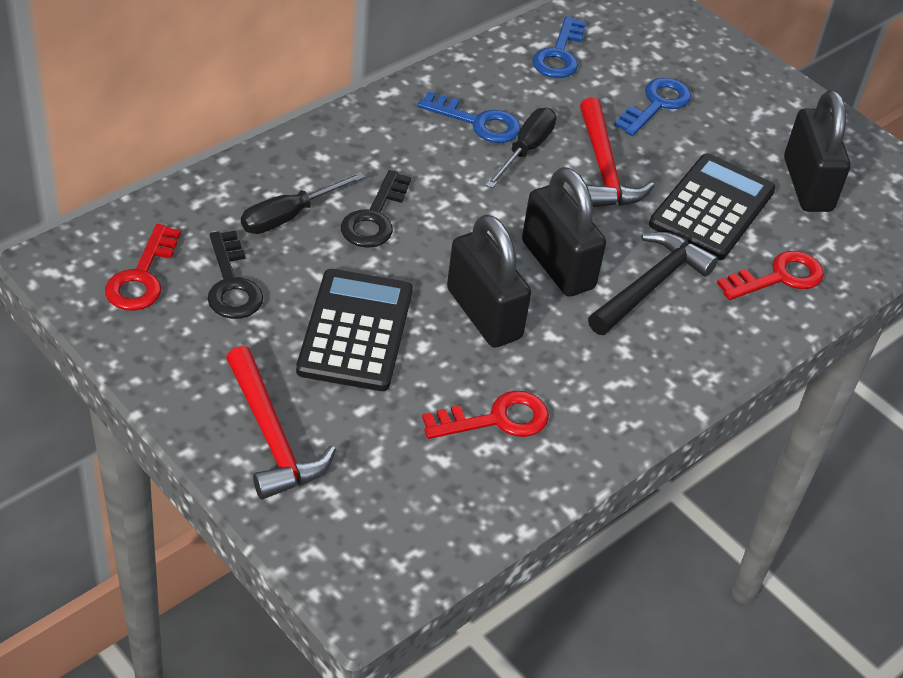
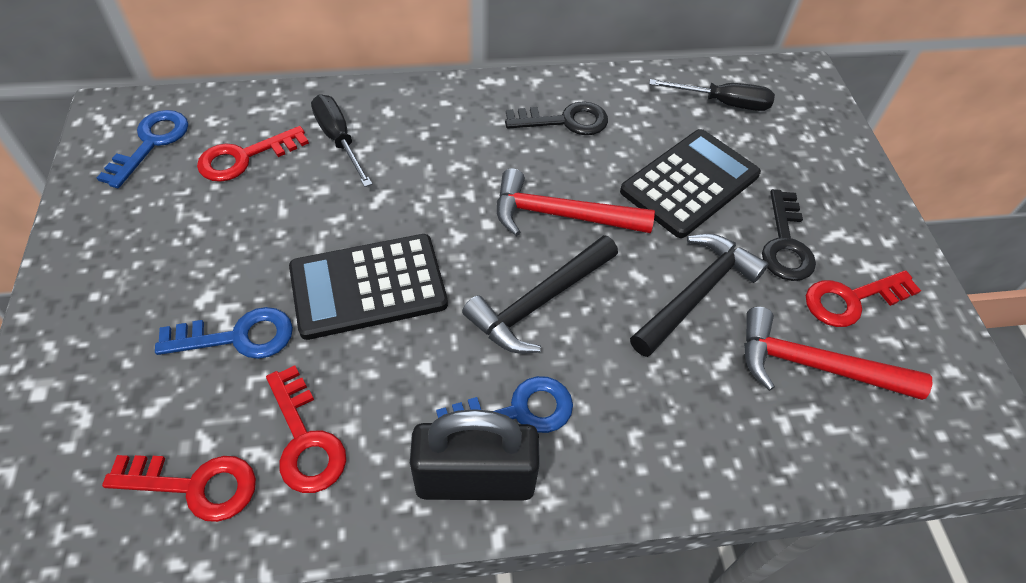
black hammer: [588,232,718,335] = 1 -> [462,235,618,354] [630,234,768,357] = 2
black padlock: [447,215,531,348] [522,167,606,297] [784,90,851,212] = 3 -> [410,409,540,501] = 1
red key: [105,224,181,311] [422,391,549,439] [717,251,824,300] = 3 -> [102,455,256,522] [197,126,309,182] [266,365,346,493] [806,270,921,327] = 4

